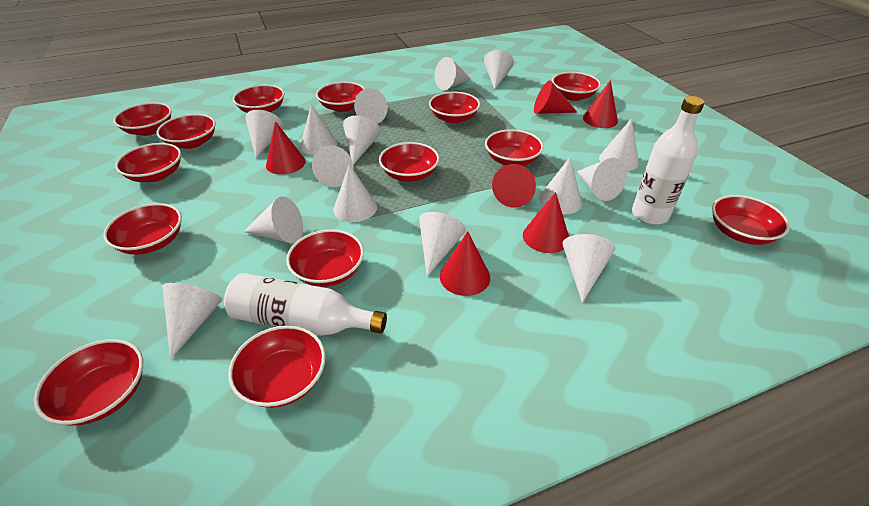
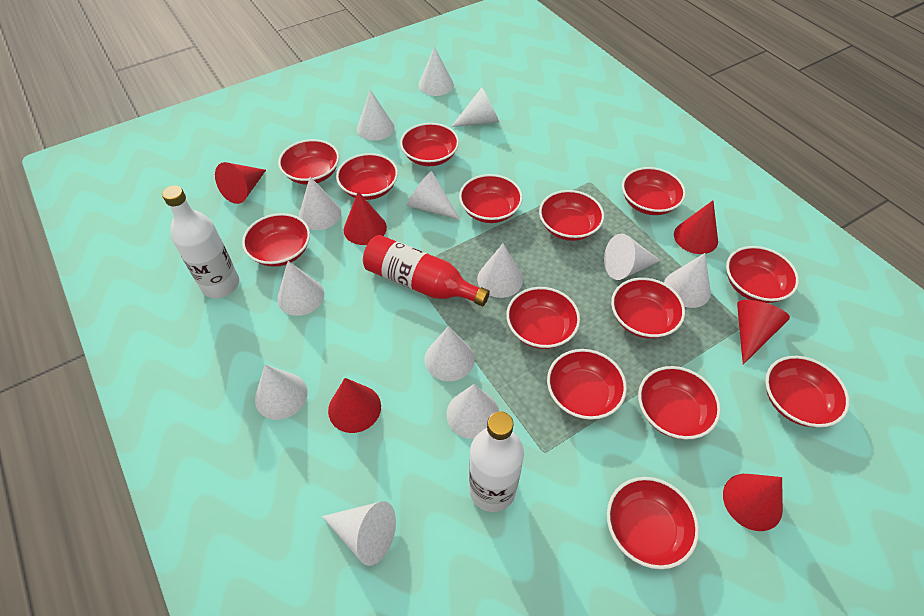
red bottle: none = 0 -> [363,235,490,306] = 1
white cone: [162,283,222,360] [244,197,303,243] [245,110,284,159] [300,104,337,155] [312,146,354,187] [333,164,377,222] [343,116,380,165] [354,88,388,124] [419,212,466,277] [435,57,471,90] [484,50,514,89] [539,157,582,214] [562,234,615,303] [577,158,627,201] [599,118,639,171] = 15 -> [255,365,308,420] [277,261,324,316] [299,177,341,230] [322,501,396,566] [357,90,394,141] [407,171,460,220] [419,46,454,96] [425,326,474,381] [446,384,499,439] [451,87,499,127] [477,243,523,298] [604,233,661,280] [664,253,711,308] = 13

